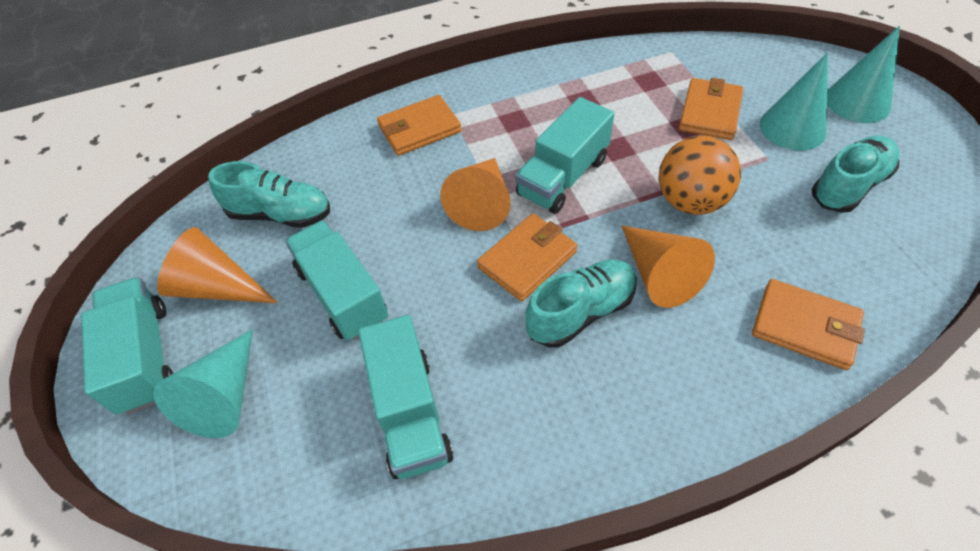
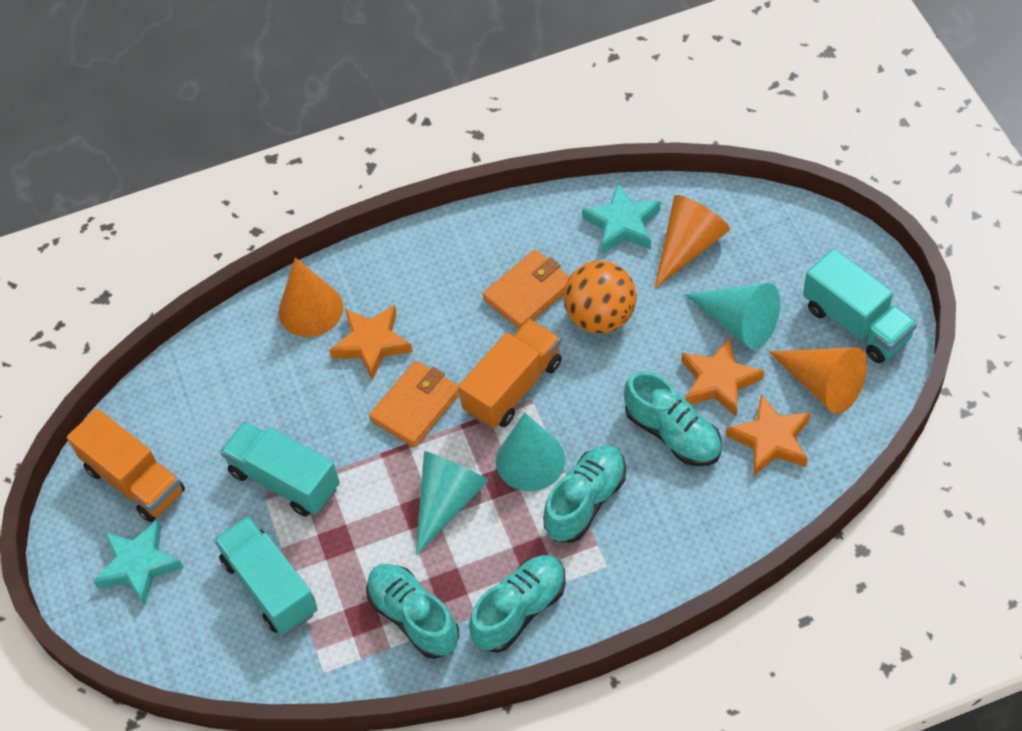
orange star: none = 0 -> [329,305,413,381] [681,337,764,417] [726,394,811,476] = 3
orange truck: none = 0 -> [67,409,185,522] [458,319,562,429] = 2
orange wallet: [377,95,461,156] [477,214,578,301] [679,78,743,140] [752,279,865,370] = 4 -> [369,361,459,447] [483,250,570,329] = 2
turquoise shoe: [208,161,330,228] [525,260,637,348] [811,135,900,213] = 3 -> [366,564,459,659] [469,555,566,653] [543,445,626,543] [624,371,721,466] = 4
turquoise star: none = 0 -> [93,520,184,606] [582,183,661,254] = 2
turquoise truck: [81,277,173,415] [285,220,388,341] [358,315,453,479] [515,97,614,214] = 4 -> [214,516,318,635] [220,421,340,517] [803,249,917,363] = 3

